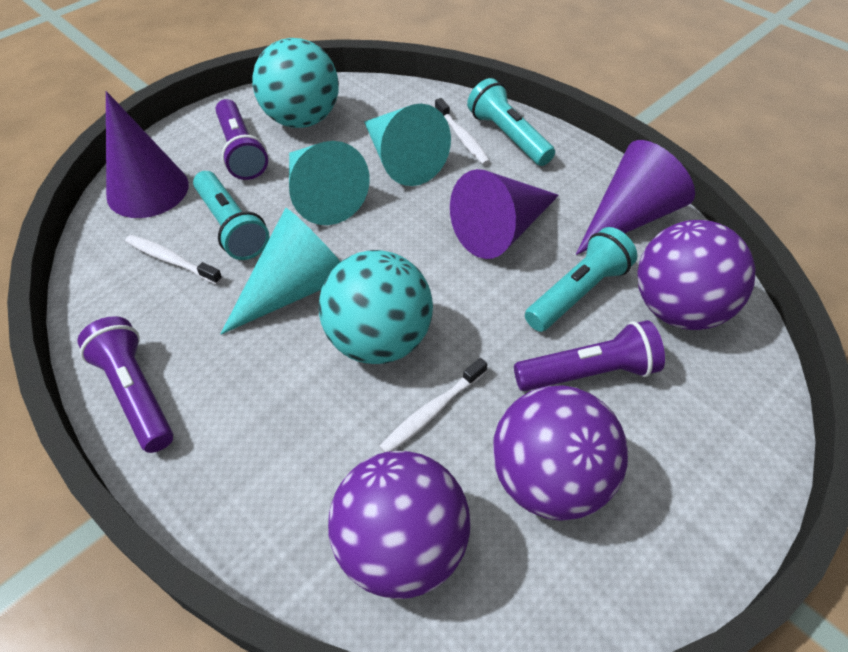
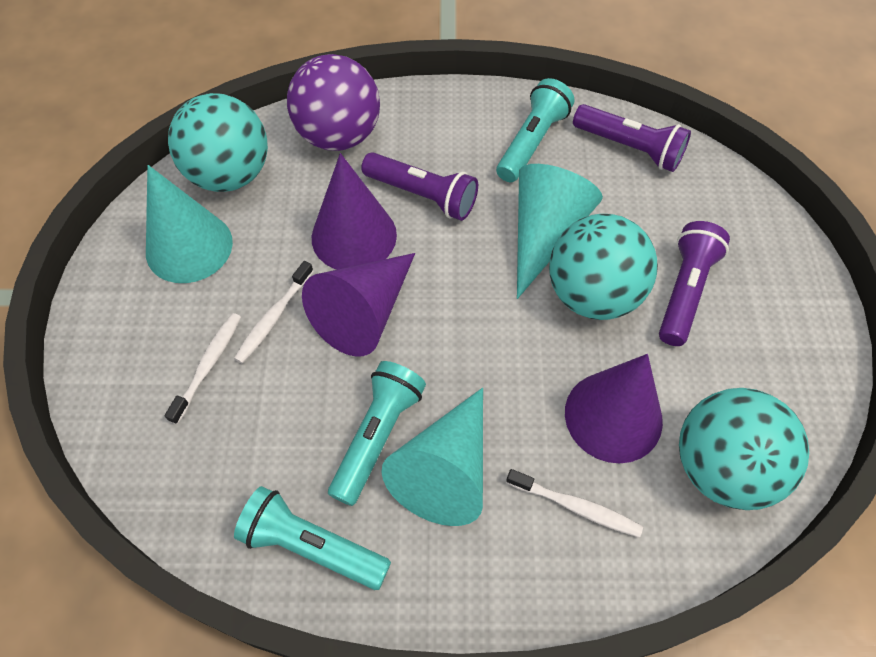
purple ball: [328,451,470,599] [493,385,628,521] [637,220,756,330] = 3 -> [287,54,380,151] = 1
turquoise ball: [252,38,339,128] [319,250,433,364] = 2 -> [168,93,268,192] [549,214,658,320] [679,388,809,510] = 3

